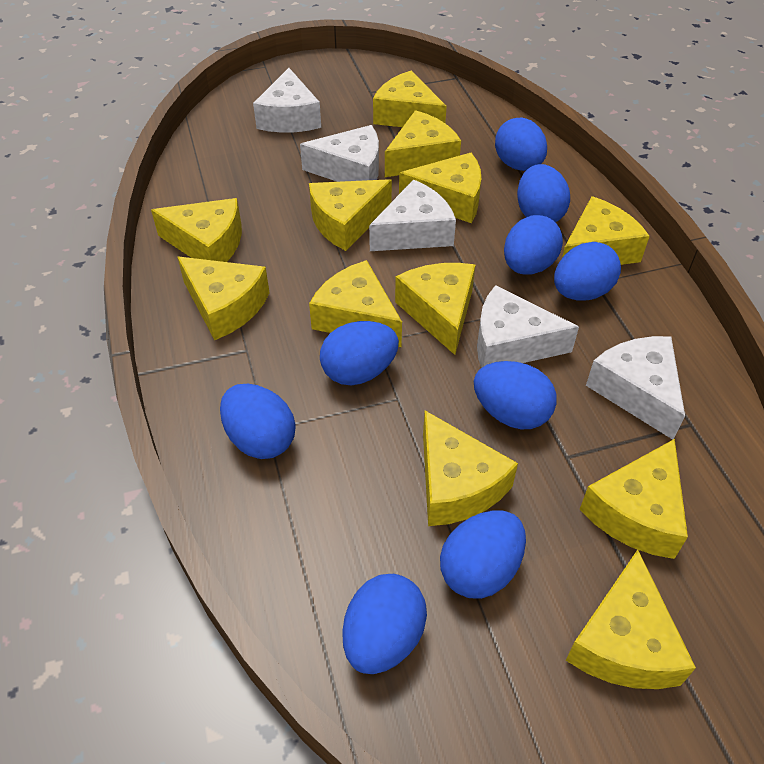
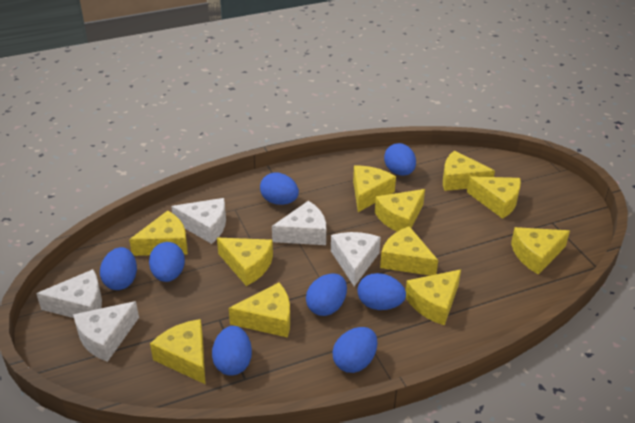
blue egg: [220,384,296,459] [320,321,399,385] [343,574,427,674] [440,510,526,599] [474,361,557,429] [495,118,547,171] [504,215,563,275] [517,164,570,223] [554,242,621,301] = 9 -> [100,247,137,290] [149,242,185,282] [212,326,252,376] [260,173,299,205] [306,273,347,316] [332,327,377,373] [357,273,406,310] [384,143,416,176] = 8
yellow cheese: [151,198,242,262] [177,257,270,340] [309,179,392,251] [309,260,402,347] [373,71,447,127] [385,110,461,177] [395,263,475,355] [399,153,481,223] [423,411,518,526] [562,196,650,265] [566,550,696,689] [580,439,688,559] = 12 -> [129,210,188,256] [150,319,206,385] [217,238,273,286] [229,283,290,338] [353,165,396,212] [375,189,425,232] [380,226,438,276] [406,269,461,325] [443,150,495,191] [467,176,521,219] [511,227,570,275] = 11

